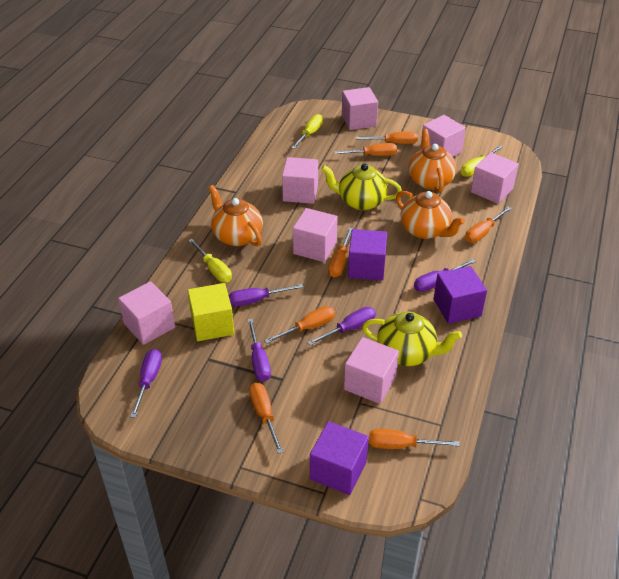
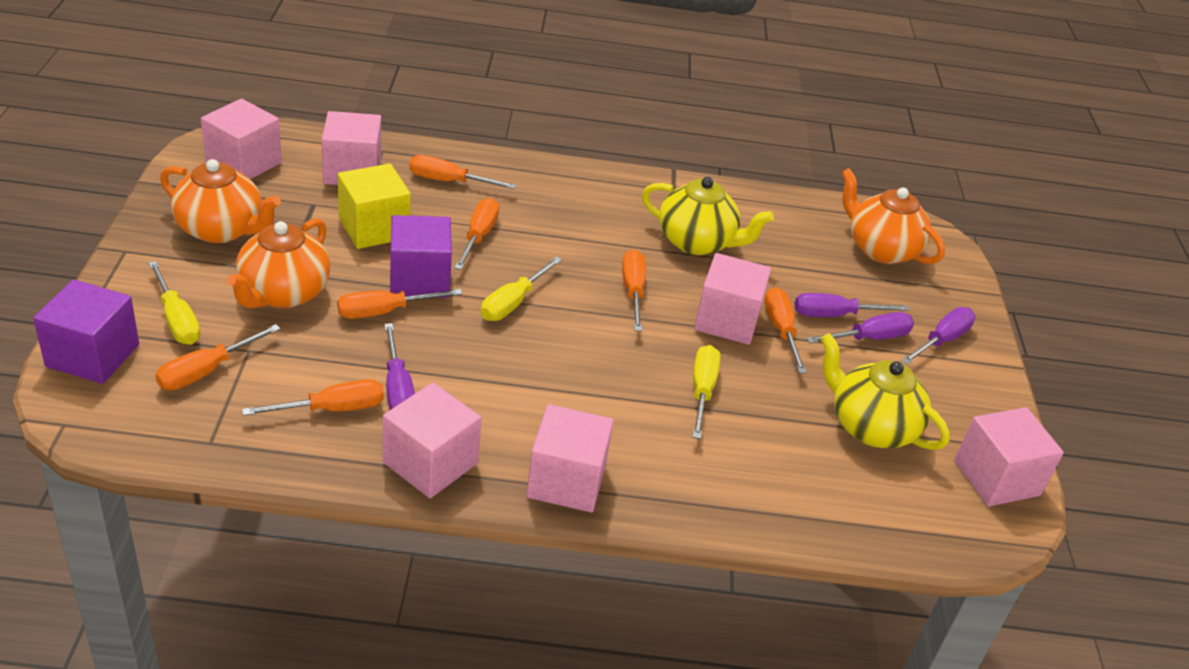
pink cube: [118,281,175,345] [282,157,318,204] [293,208,338,262] [342,87,378,130] [344,337,399,404] [420,115,466,157] [471,152,519,204] = 7 -> [201,98,282,179] [322,111,381,185] [383,382,481,498] [526,404,614,512] [694,253,771,345] [954,407,1064,507] = 6
purple cube: [310,421,369,495] [348,229,387,281] [434,266,487,324] = 3 -> [33,279,139,384] [390,215,452,298] = 2
purple screwdriver: [130,349,162,418] [228,284,303,306] [247,319,271,382] [307,307,376,346] [414,259,476,292] = 5 -> [384,323,415,410] [795,293,910,317] [806,312,914,344] [901,307,976,365] = 4

